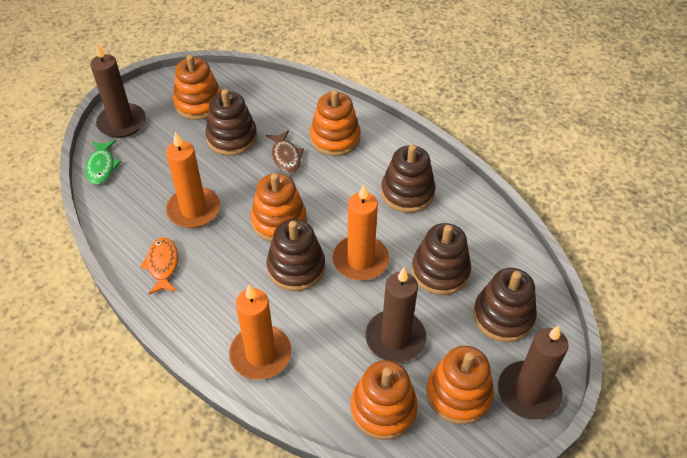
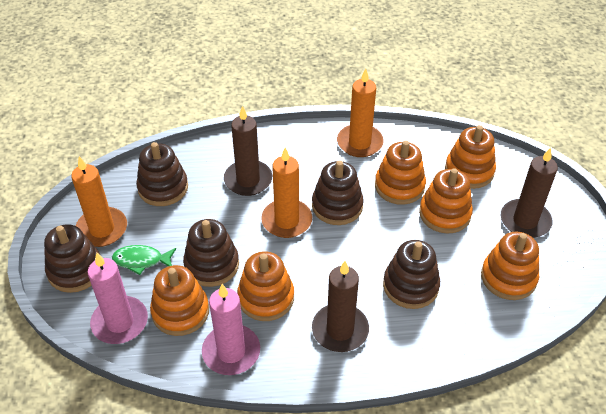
brown fish: [266,130,304,174] = 1 -> none = 0
orange fish: [140,238,178,295] = 1 -> none = 0
orange stacking toy: [173,55,221,120] [251,173,307,242] [310,90,361,156] [350,360,418,440] [426,346,494,425] = 5 -> [150,265,209,336] [237,251,294,321] [375,141,426,205] [419,168,473,234] [445,125,496,189] [481,232,539,300] = 6
pink candle: none = 0 -> [88,253,148,344] [202,284,260,375] = 2

